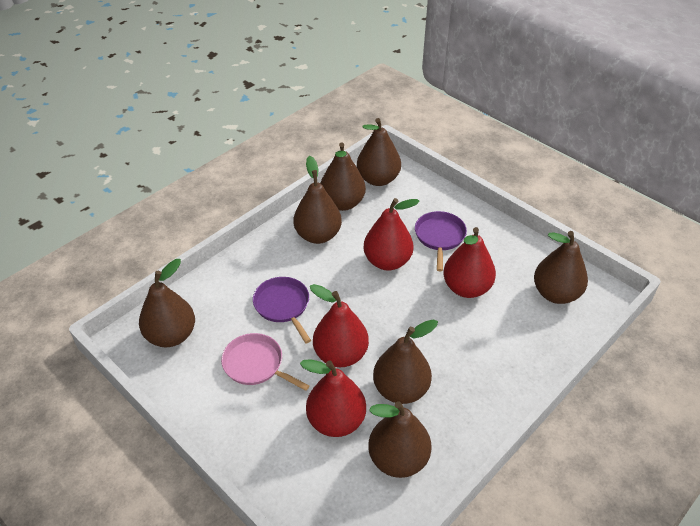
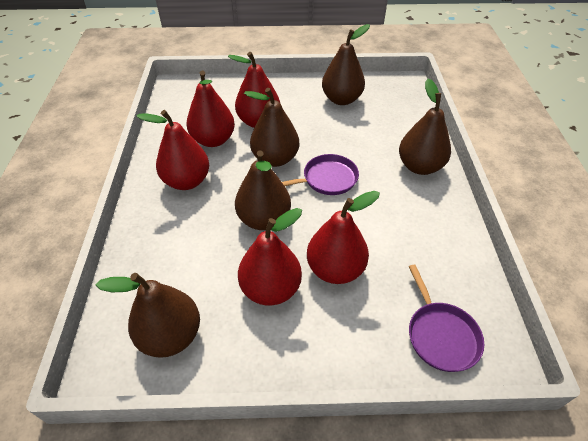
brown pear: [139,259,195,347] [294,156,342,244] [321,142,366,211] [357,118,401,186] [368,401,431,478] [373,319,438,404] [534,231,588,304] = 7 -> [96,273,200,358] [235,150,291,230] [244,88,299,167] [322,24,370,105] [399,78,451,175] = 5
pink pan: [221,333,310,391] = 1 -> none = 0
red pear: [300,359,366,437] [310,284,369,367] [364,198,420,271] [443,227,496,298] = 4 -> [137,110,209,190] [187,71,235,147] [228,52,280,128] [238,208,302,305] [307,191,380,284] = 5

